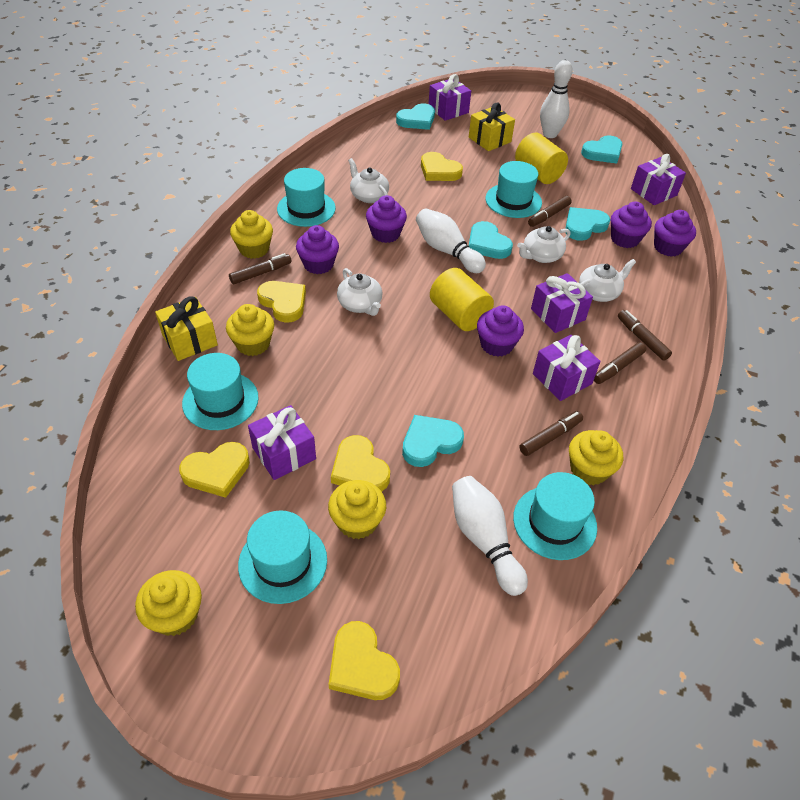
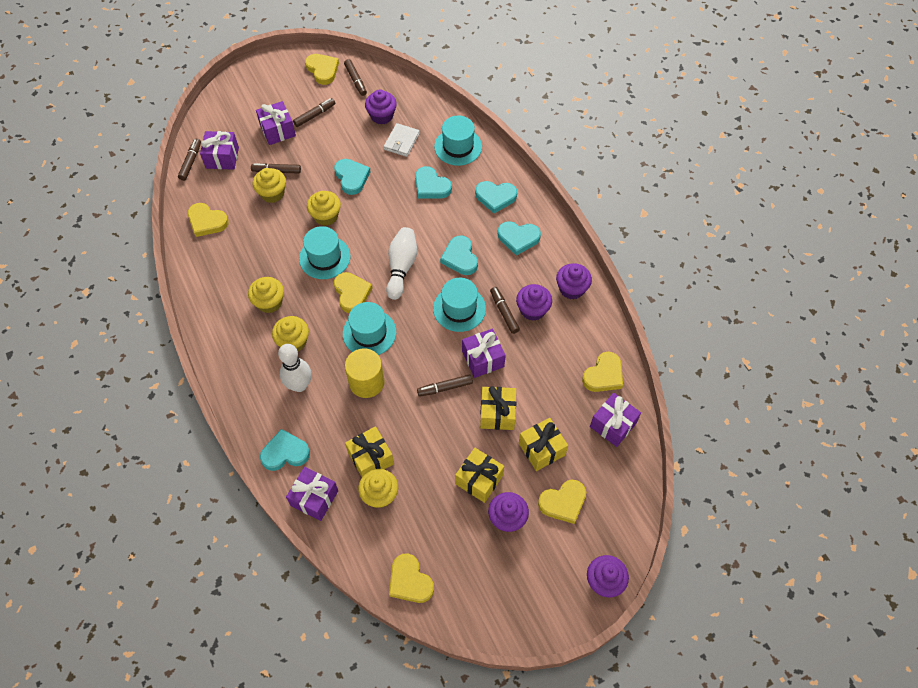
brown marker: [229,253,292,284] [519,411,583,456] [528,196,572,227] [594,342,646,384] [618,310,672,361] = 5 -> [178,139,201,181] [251,163,301,174] [293,98,336,127] [344,59,367,96] [417,374,473,397] [490,287,520,334] = 6
turquoise hat: [182,353,259,430] [238,510,327,604] [277,168,336,227] [485,161,542,218] [513,472,597,560] = 5 -> [299,226,351,279] [343,302,396,355] [433,278,486,332] [434,115,482,166] = 4
turquoise heart: [396,104,435,130] [402,415,464,467] [469,221,513,259] [565,207,610,241] [581,135,622,164] = 5 -> [260,429,310,471] [334,159,371,195] [415,166,452,198] [440,235,478,275] [475,181,517,213] [498,221,541,256] = 6
white bowling pin: [416,208,486,273] [452,476,528,596] [540,60,573,138] = 3 -> [278,344,312,392] [386,227,417,300] = 2
white teapot: [337,268,382,316] [348,158,389,203] [517,226,570,263] [579,259,636,302] = 4 -> none = 0
white wallet: none = 0 -> [384,123,420,157] = 1
yellow cylinder: [430,268,494,331] [515,133,568,184] = 2 -> [345,348,385,398] = 1
yellow gift: [155,296,218,361] [469,102,515,151] = 2 -> [345,426,394,477] [455,448,504,503] [480,386,516,430] [519,418,568,471] = 4
yellow heart: [179,442,250,498] [257,281,306,323] [329,621,400,700] [331,435,390,492] [421,152,463,181] = 5 -> [188,203,229,237] [305,54,339,85] [334,272,373,313] [389,553,434,603] [538,480,586,524] [582,352,623,392] = 6

